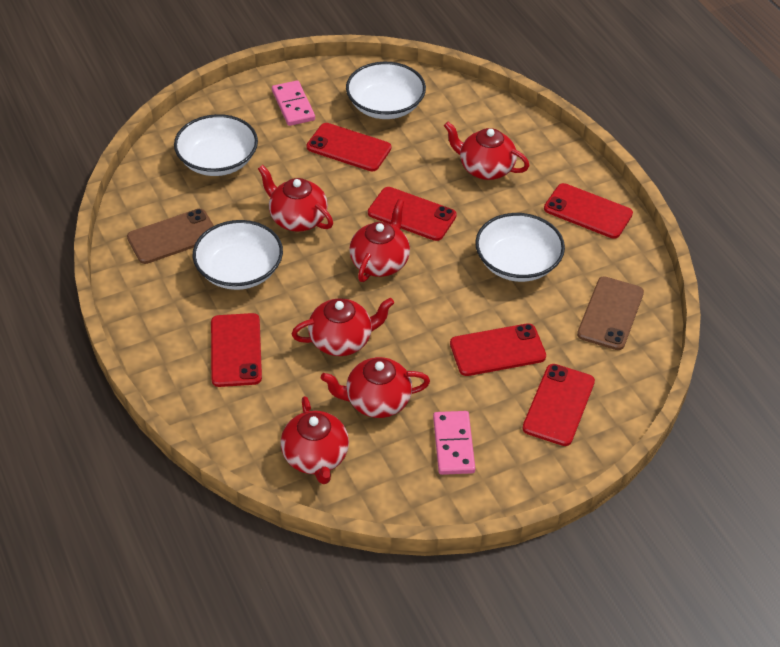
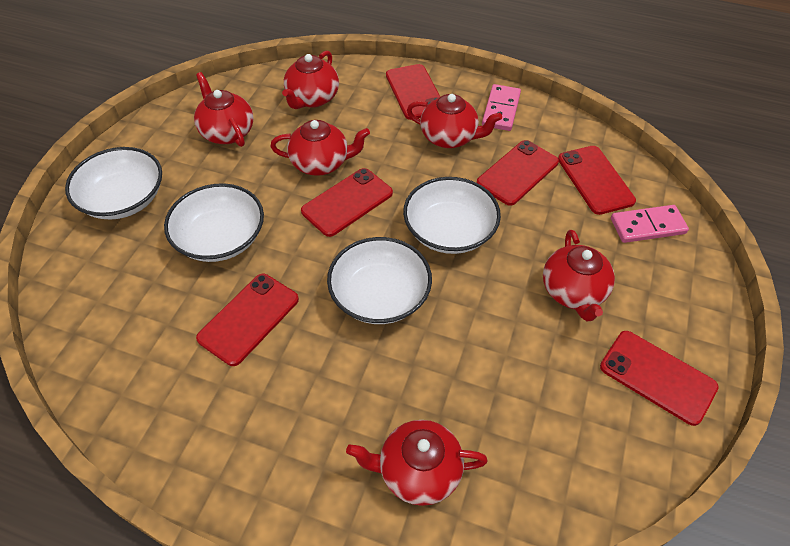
brown phone: [127,209,214,264] [577,276,644,350] = 2 -> none = 0

